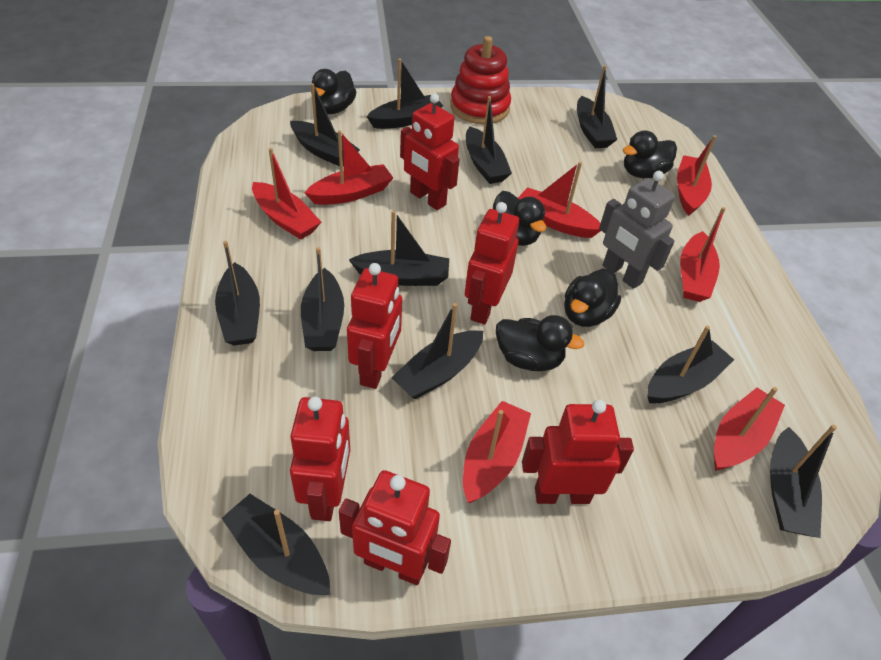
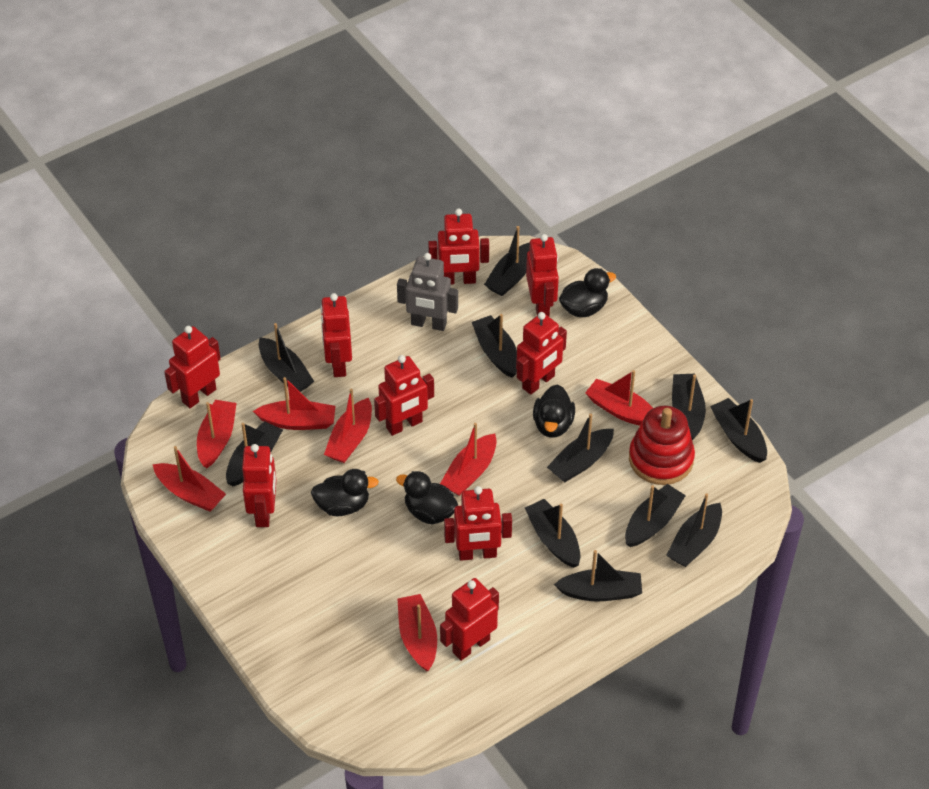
black duck: [311,69,356,114] [493,191,546,246] [496,315,584,371] [564,268,621,327] [623,130,677,178] = 5 -> [311,469,379,516] [396,471,458,524] [533,384,575,438] [559,268,616,317] = 4
red robot: [290,397,350,521] [339,470,451,585] [347,263,402,389] [400,93,459,210] [465,202,519,325] [522,399,634,504] = 6 -> [164,326,221,408] [242,444,276,527] [320,293,352,377] [374,355,434,436] [428,209,489,285] [440,578,499,661] [444,486,512,561] [516,312,567,395] [526,234,559,317] = 9

